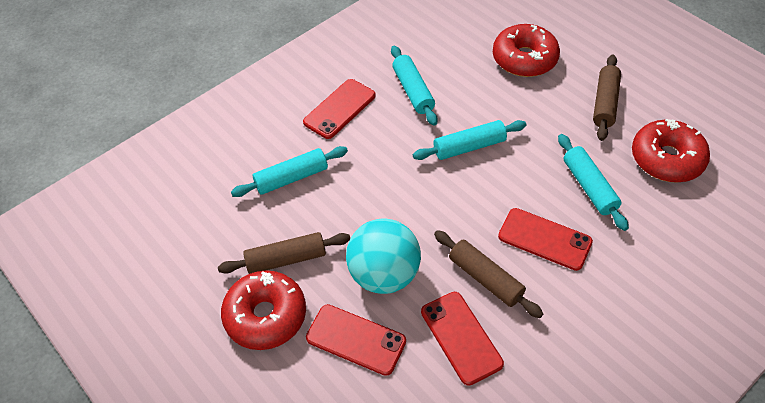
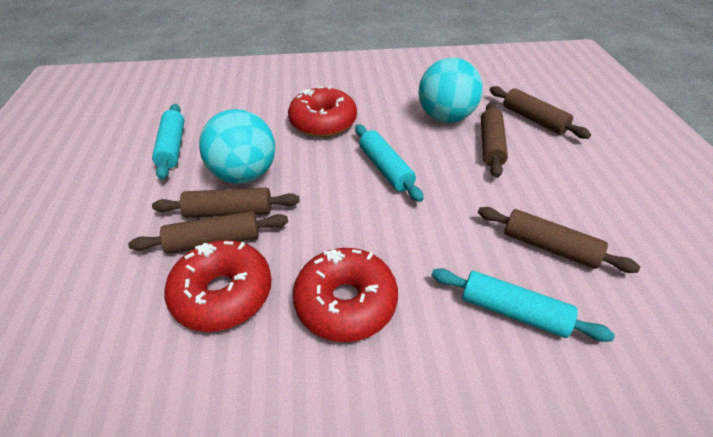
brown rolling pin: [218,232,350,274] [434,230,543,318] [593,55,621,141] = 3 -> [128,211,288,254] [152,188,300,218] [478,207,640,273] [481,102,508,178] [490,86,591,139] = 5
red phone: [303,79,376,139] [306,304,406,376] [421,292,504,386] [498,208,593,271] = 4 -> none = 0
turquoise ball: [346,219,421,294] = 1 -> [199,109,275,183] [419,58,483,123] = 2
turquoise rolling pin: [231,146,348,197] [391,46,438,126] [413,120,526,160] [558,134,629,231] = 4 -> [152,104,185,180] [355,124,424,202] [431,268,615,342] = 3

